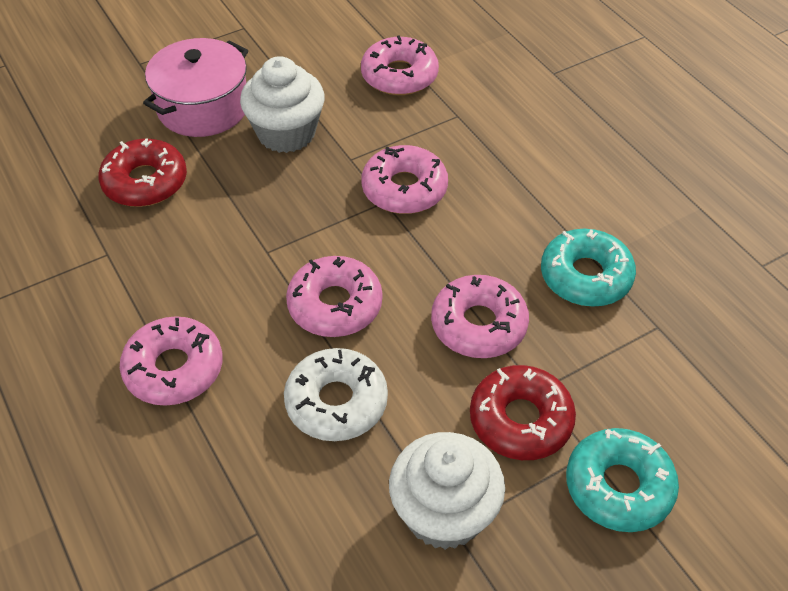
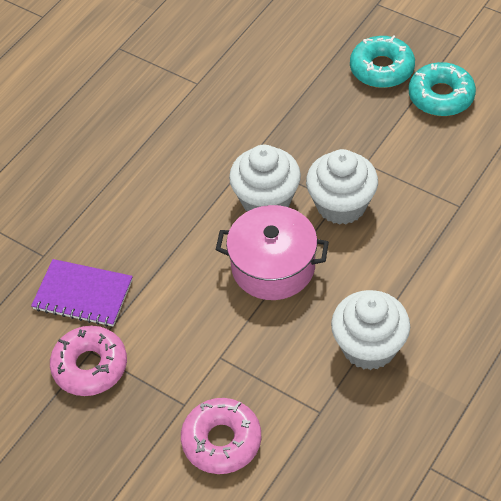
pink donut: [120,316,223,406] [286,256,383,337] [361,35,439,95] [361,145,448,214] [431,275,529,358] = 5 -> [50,326,127,396] [181,398,261,474] = 2
purple notebook: none = 0 -> [31,259,133,327] = 1
red donut: [98,139,187,207] [470,365,576,460] = 2 -> none = 0
white cupcake: [240,56,325,153] [389,432,505,550] = 2 -> [229,145,301,211] [306,149,378,225] [331,290,410,370] = 3
white donut: [284,348,388,441] = 1 -> none = 0

